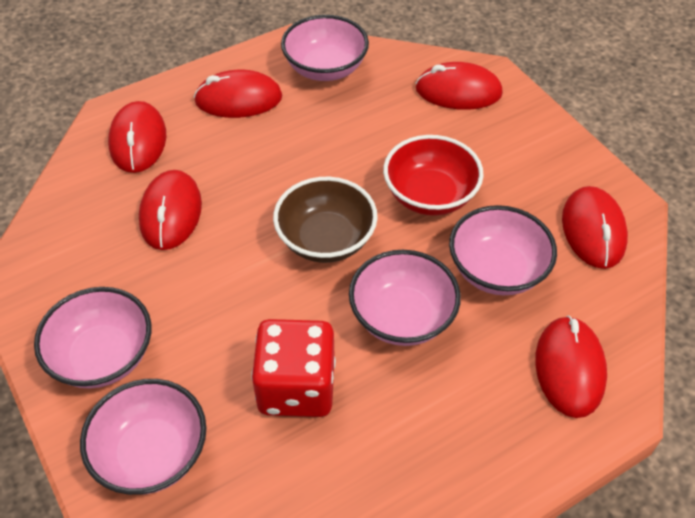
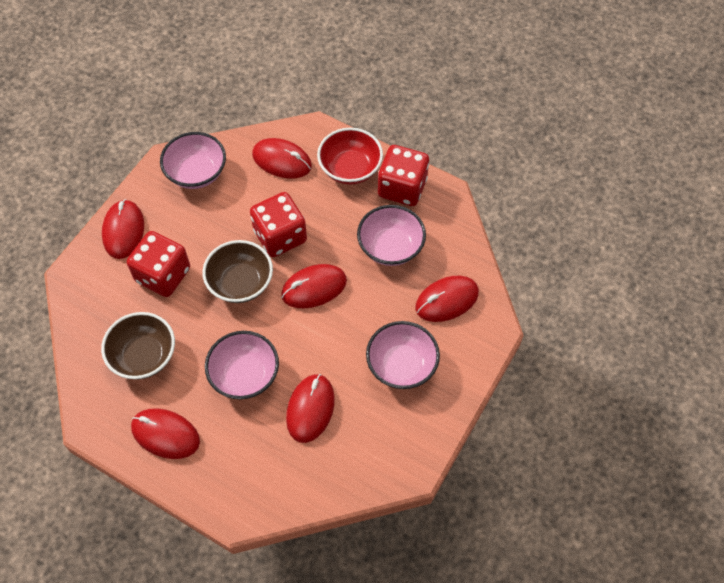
brown bowl: [273,177,378,263] = 1 -> [101,312,175,379] [202,240,273,303] = 2
pink bowl: [34,287,152,389] [80,379,206,495] [281,15,369,81] [349,250,461,346] [449,205,557,295] = 5 -> [160,132,226,189] [205,331,279,399] [357,205,426,266] [366,321,440,389] = 4
red dice: [251,319,336,417] = 1 -> [127,231,190,297] [250,192,307,257] [378,145,429,206] = 3

